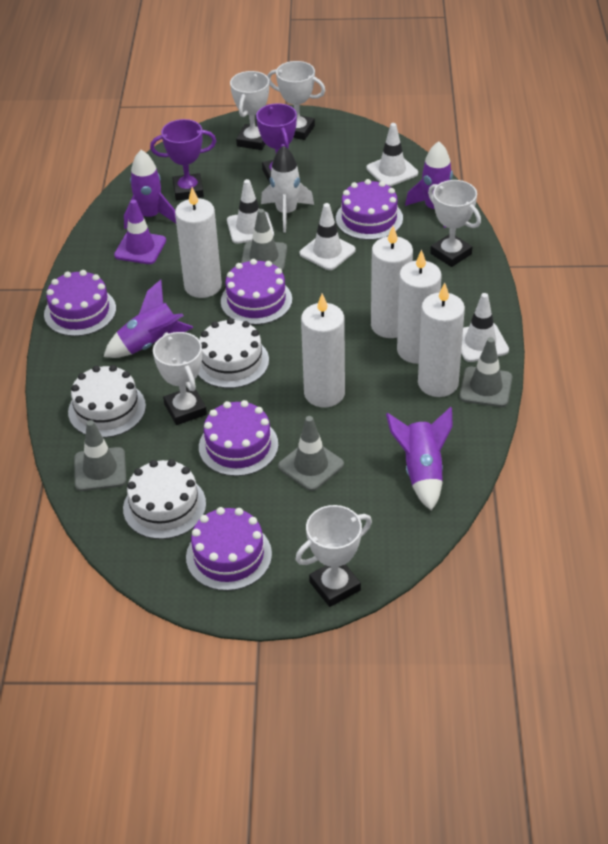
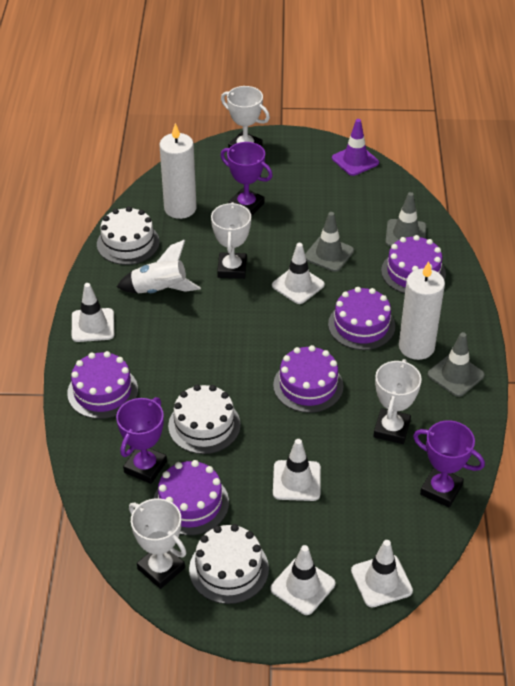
grey traffic cone: [74,420,126,491] [241,209,287,271] [278,416,344,491] [459,337,512,407] = 4 -> [305,212,354,272] [385,192,426,247] [428,332,485,397] = 3
purple rocket: [104,280,193,358] [124,150,176,230] [386,407,453,511] [405,141,453,228] = 4 -> none = 0
purple trophy: [150,119,216,200] [256,103,297,183] = 2 -> [116,397,167,484] [220,142,273,216] [413,420,485,508] = 3
white candle: [175,187,222,298] [301,293,345,407] [371,226,413,338] [397,250,442,364] [418,283,465,397] = 5 -> [159,123,197,219] [399,261,445,360] = 2
white traffic cone: [227,179,274,244] [300,203,356,270] [366,123,418,187] [461,293,509,362] = 4 -> [72,283,114,342] [270,545,335,615] [272,243,325,304] [273,439,321,501] [351,540,413,607] = 5
white trophy: [153,332,207,425] [230,71,269,150] [267,61,325,140] [295,505,372,607] [428,180,481,267] = 5 -> [129,498,186,589] [211,202,251,279] [221,86,270,148] [373,359,422,444] = 4

